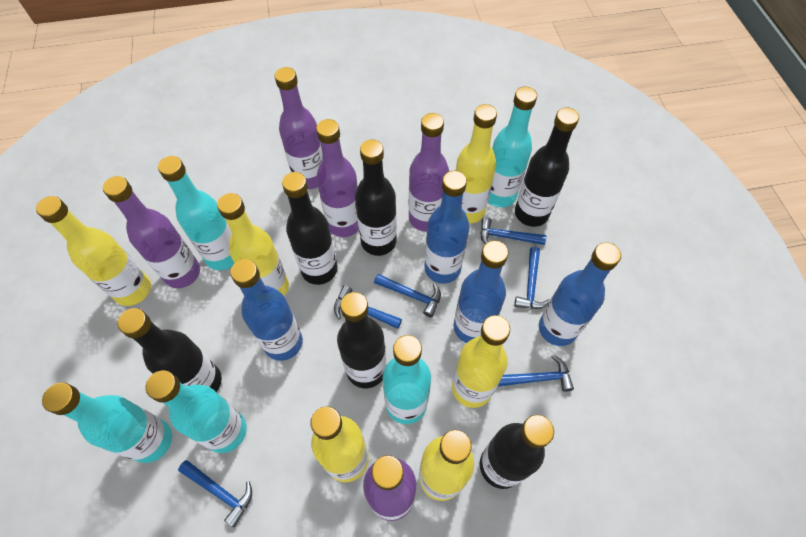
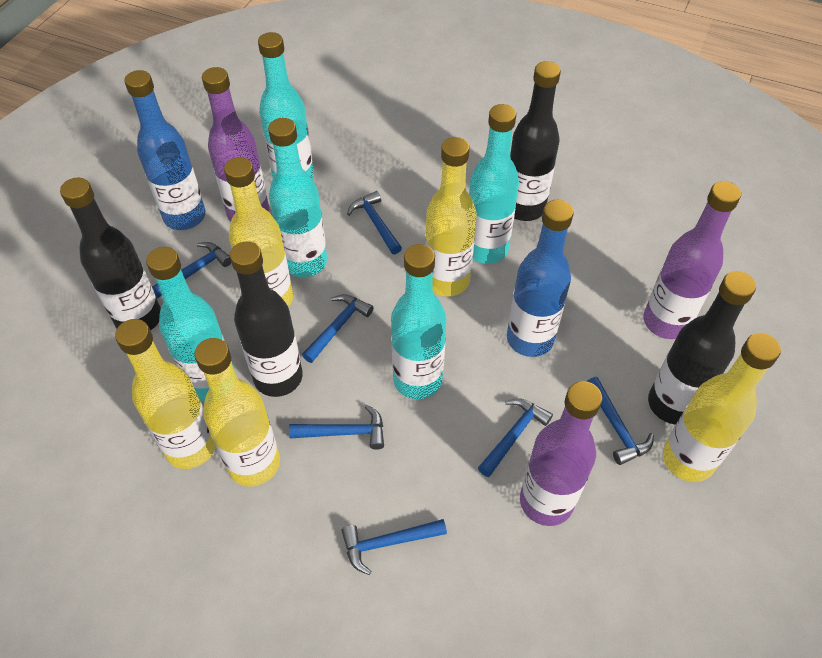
black bottle: [117,308,222,392] [282,172,338,285] [337,292,386,388] [355,140,397,256] [480,415,554,489] [515,108,579,227] = 6 -> [60,178,161,330] [230,241,303,397] [510,61,561,221] [648,271,756,425] = 4
blue bottle: [230,259,303,361] [424,171,470,283] [453,241,508,343] [539,242,621,346] = 4 -> [124,70,206,230] [507,200,574,357] = 2
blue hammer: [178,460,252,527] [334,285,402,329] [374,274,441,318] [480,217,546,245] [498,355,574,392] [514,247,550,309] = 6 -> [152,242,231,298] [289,405,384,450] [302,294,374,363] [341,519,447,575] [347,191,402,254] [478,398,553,477] [587,377,654,465] = 7
purple bottle: [103,176,200,288] [275,67,323,189] [316,119,359,237] [363,455,416,521] [409,113,449,232] = 5 -> [202,67,269,222] [520,381,602,526] [643,181,741,339] = 3
yellow bottle: [36,196,151,306] [217,193,289,296] [310,406,369,482] [419,430,474,501] [452,315,510,408] [456,104,497,224] = 6 -> [115,319,216,469] [194,338,280,487] [224,157,293,307] [425,137,477,296] [663,333,781,482] = 5

